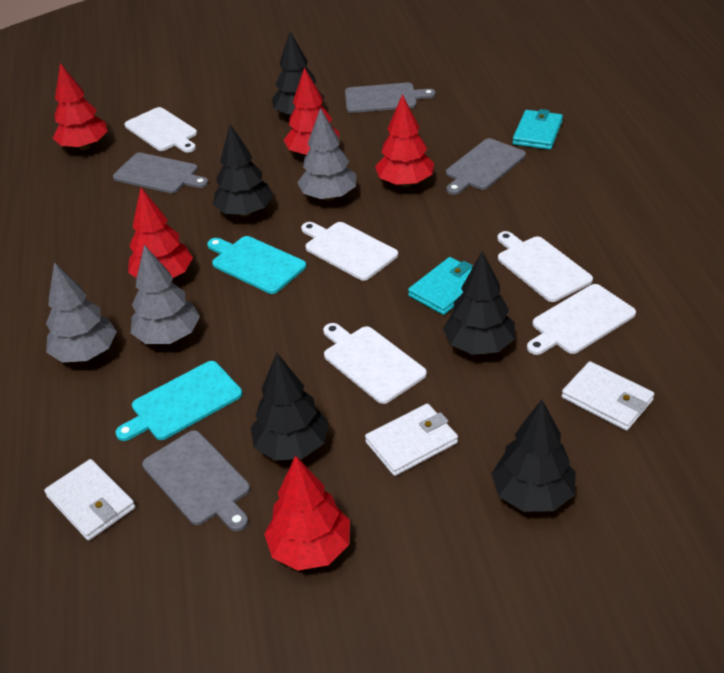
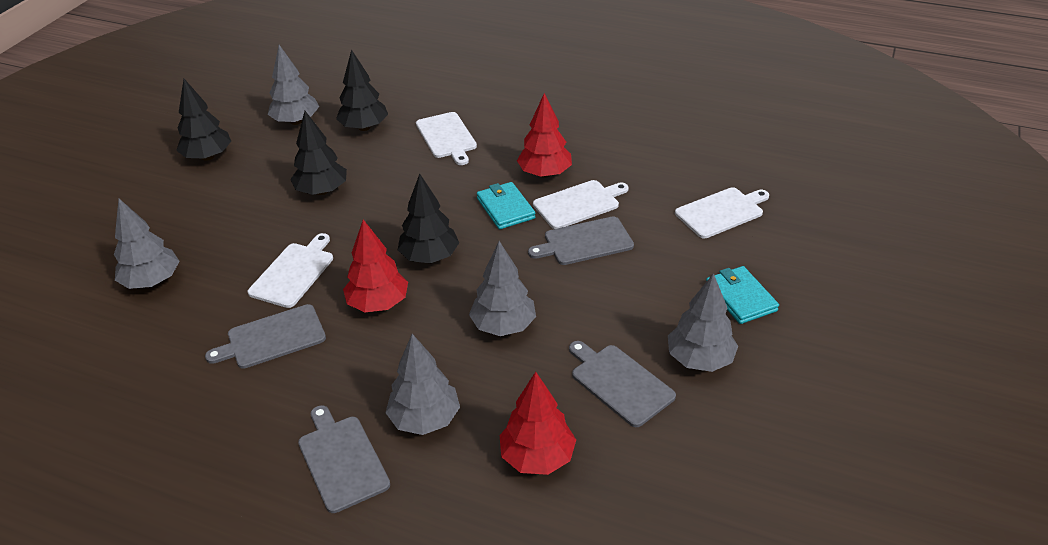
black tree: [213,124,273,216] [251,352,329,461] [271,32,325,114] [443,251,515,355] [491,400,576,512] = 5 -> [176,79,231,161] [290,111,347,195] [336,49,388,131] [398,174,459,263] = 4
grey tree: [46,262,117,362] [131,245,200,344] [297,108,357,201] = 3 -> [114,199,179,289] [267,45,319,125] [386,334,460,435] [469,241,536,336] [668,273,738,372] = 5
red tree: [53,63,108,150] [128,188,193,278] [264,455,350,571] [284,67,339,155] [375,94,434,187] = 5 -> [343,220,408,312] [500,372,576,475] [517,93,572,178] = 3
turquoise cutting board: [115,361,242,441] [207,236,306,294] = 2 -> none = 0
white cutting board: [124,107,197,153] [301,222,398,281] [323,323,427,404] [497,231,593,302] [527,284,636,355] = 5 -> [248,233,333,308] [416,112,477,165] [533,180,629,229] [675,187,769,238] = 4
white wallet: [44,459,135,541] [365,403,458,476] [562,361,654,431] = 3 -> none = 0

